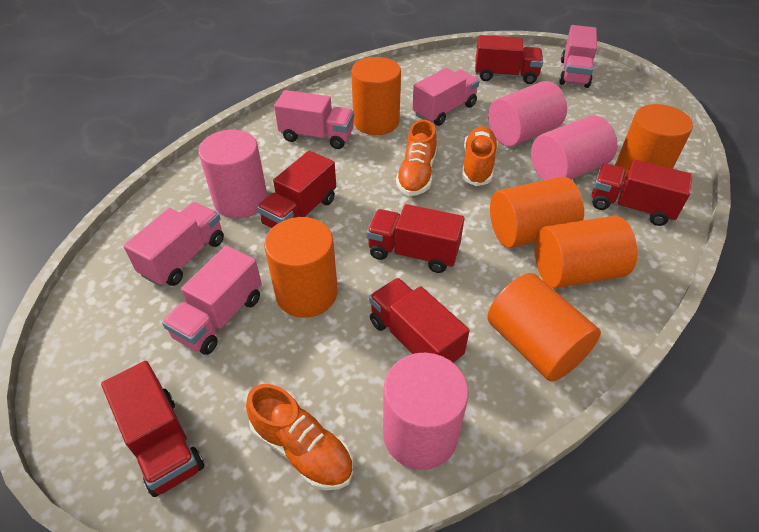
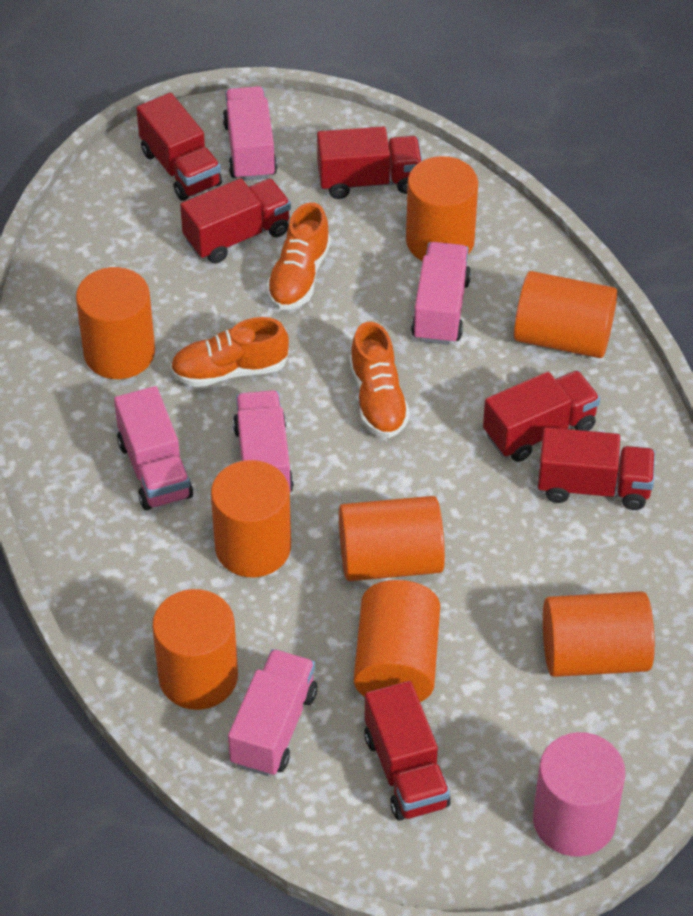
orange cylinder: [264,217,338,318] [351,57,401,135] [487,273,601,382] [490,177,584,248] [535,216,638,288] [615,104,693,182] = 6 -> [76,267,155,379] [152,589,238,710] [211,460,291,577] [339,496,445,581] [354,580,440,702] [406,156,478,261] [514,271,617,358] [543,591,655,677] = 8
pink cylinder: [198,130,268,218] [383,353,469,470] [488,81,567,147] [531,115,617,180] = 4 -> [533,732,625,857] = 1

